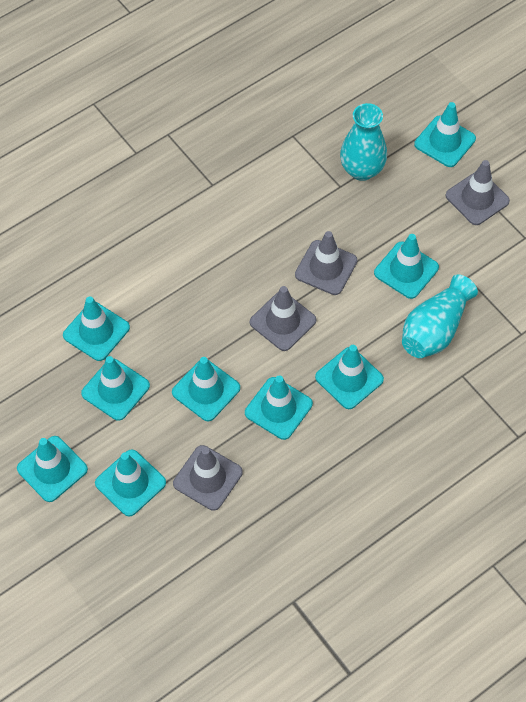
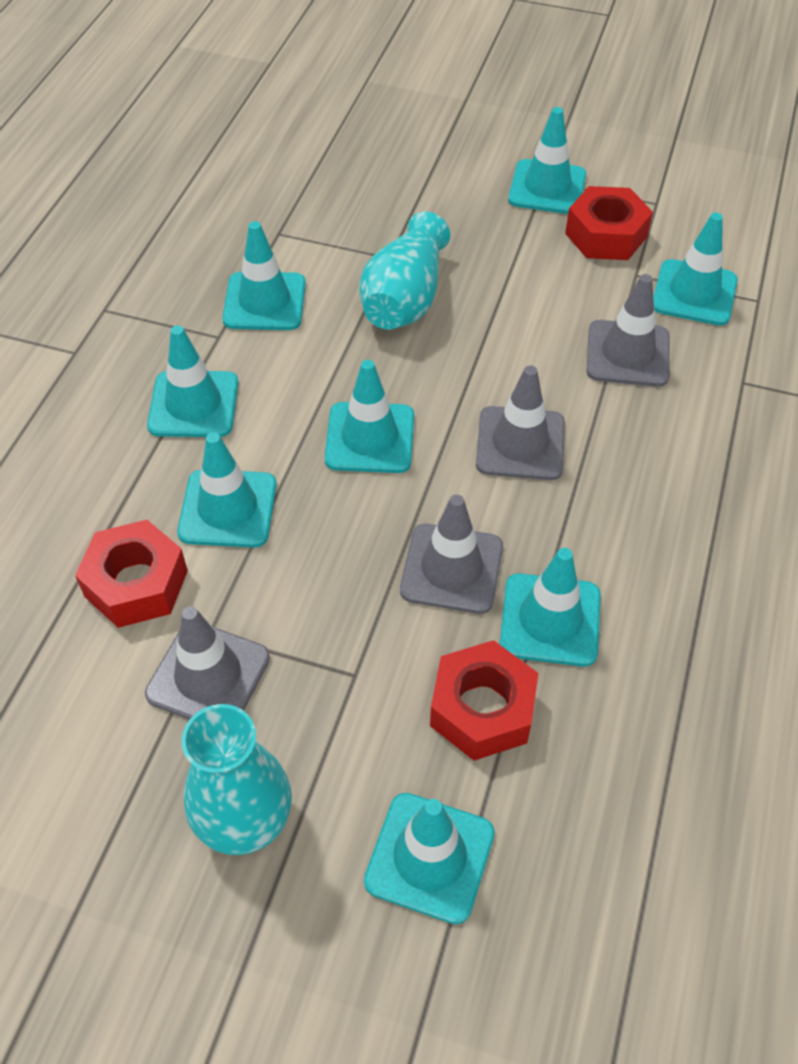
red nut: none = 0 -> [75,520,188,628] [430,640,538,761] [565,186,653,260] = 3
turquoise traffic cone: [17,436,88,502] [63,296,130,361] [81,356,150,421] [95,449,166,517] [172,357,240,421] [245,376,313,440] [315,345,384,409] [374,234,439,299] [414,102,476,167] = 9 -> [147,325,239,437] [177,432,277,548] [222,221,306,330] [325,360,414,473] [364,793,495,924] [500,548,601,667] [508,107,586,214] [653,213,738,326] = 8

